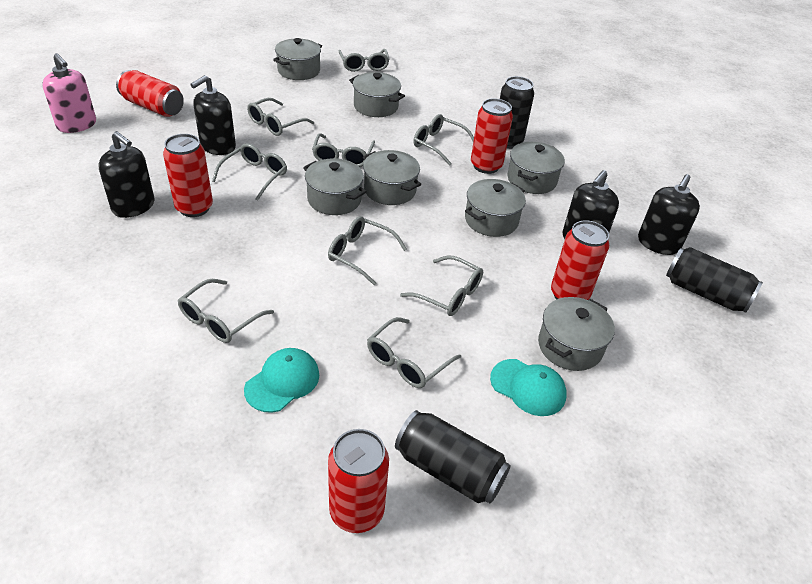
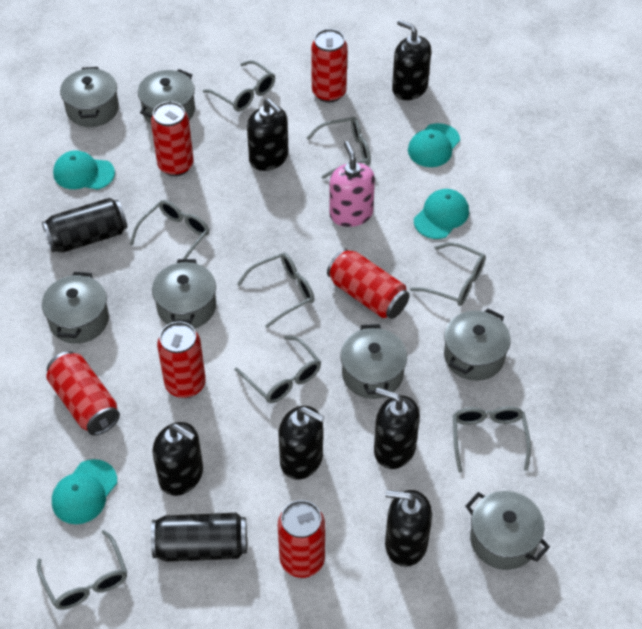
black can: [395,410,511,504] [500,76,534,149] [666,247,763,313] = 3 -> [42,198,127,253] [151,513,247,562] = 2
black soap dispenser: [98,131,154,218] [190,75,236,155] [563,170,619,239] [638,174,700,255] = 4 -> [152,422,203,496] [247,98,289,171] [279,406,325,480] [374,388,420,469] [385,490,432,567] [392,20,431,100] = 6
grey glasses: [178,279,274,343] [212,143,287,201] [247,98,314,136] [312,133,375,167] [328,216,407,285] [339,49,389,72] [367,317,461,388] [400,255,483,316] [413,114,474,166] = 9 -> [37,530,127,610] [130,200,209,259] [203,60,275,111] [235,336,321,403] [237,253,314,328] [306,117,371,179] [410,243,486,306] [453,406,531,473] = 8
red can: [116,70,184,117] [163,134,213,217] [328,429,389,533] [471,98,513,174] [551,220,609,300] = 5 -> [46,351,120,435] [151,101,194,176] [157,321,206,398] [278,500,325,578] [311,29,347,103] [327,249,410,319] = 6
turquoise cap: [244,348,319,413] [490,359,567,416] = 2 -> [52,459,117,524] [53,150,115,190] [408,123,460,167] [414,189,469,239] = 4

